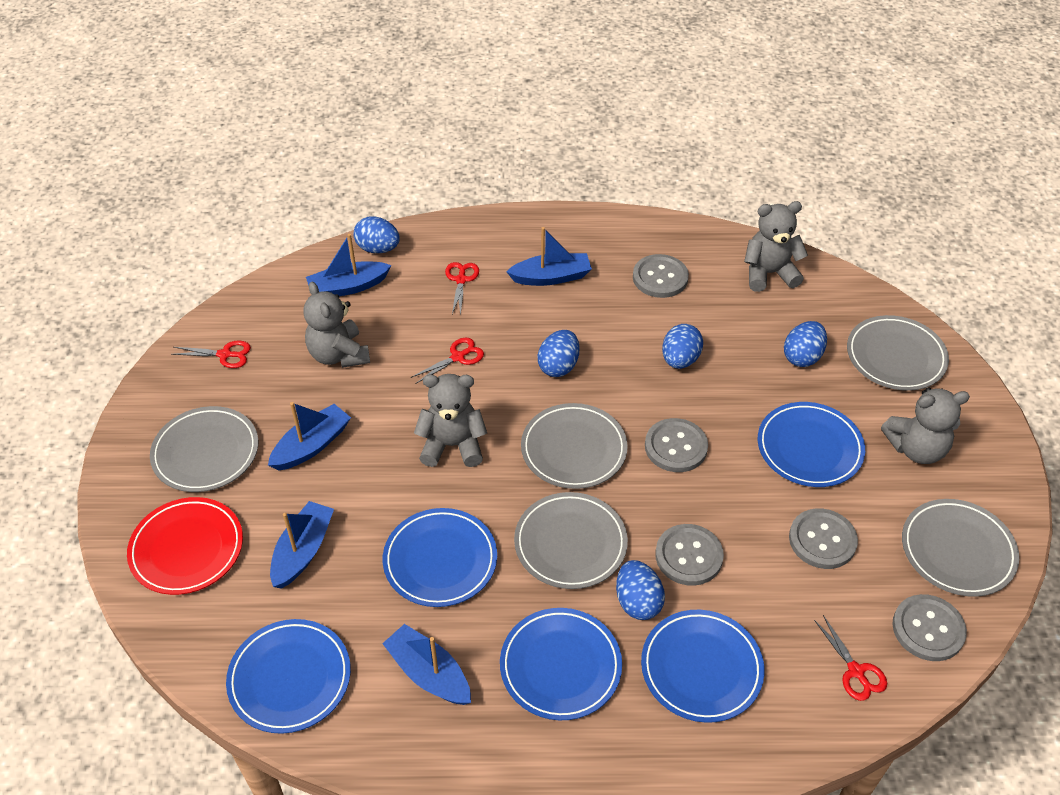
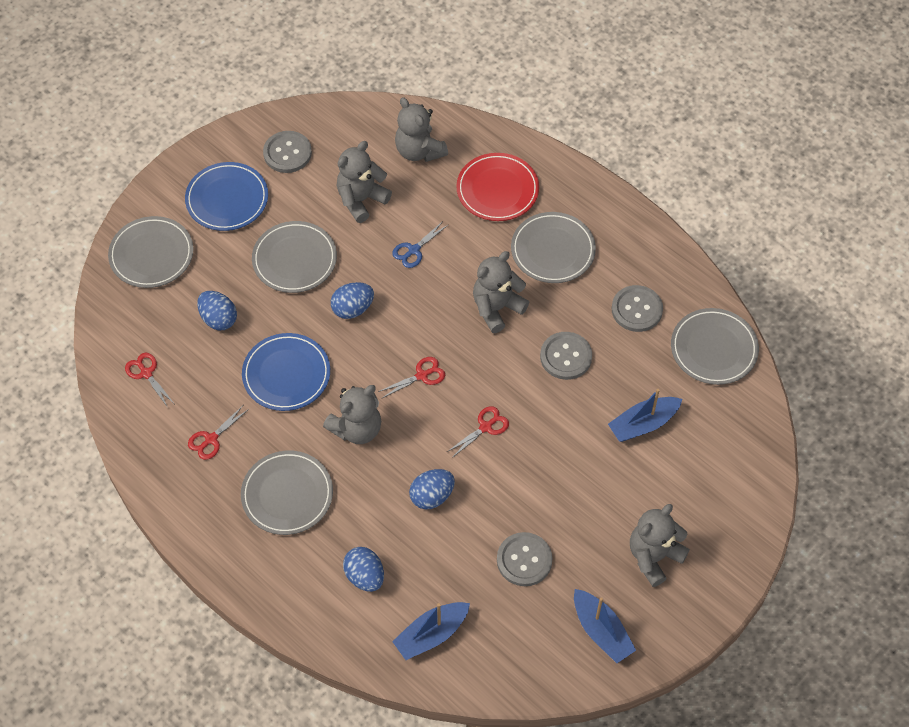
blue boat: [268,402,351,471] [270,501,334,589] [306,234,391,296] [382,624,471,705] [506,227,592,286] = 5 -> [392,602,470,660] [574,589,636,663] [608,389,682,442] = 3
blue egg: [353,216,400,253] [537,330,579,377] [616,560,665,620] [662,324,703,369] [784,321,827,367] = 5 -> [197,291,237,330] [331,282,374,319] [343,547,384,592] [409,469,455,510] = 4
blue plate: [226,619,351,734] [383,508,497,607] [500,608,622,720] [641,610,764,723] [758,402,865,487] = 5 -> [185,162,268,231] [242,333,330,411] = 2
blue scissors: none = 0 -> [392,221,449,268] = 1
grey button: [633,254,689,298] [645,418,708,472] [655,524,724,586] [789,508,858,569] [892,594,967,661] = 5 -> [263,131,312,173] [497,532,553,586] [540,332,592,380] [612,285,663,332] = 4
grey teddy bear: [303,282,370,368] [414,374,487,467] [744,201,808,292] [881,387,970,464] = 4 -> [323,385,381,444] [337,141,392,223] [395,97,448,162] [473,251,529,333] [630,504,690,587] = 5

